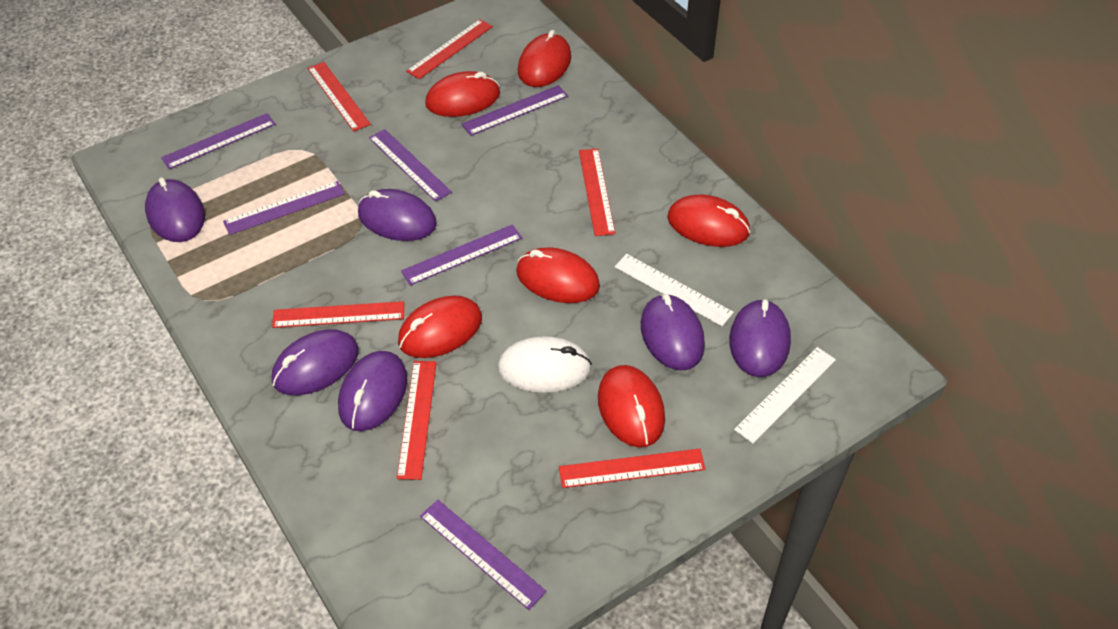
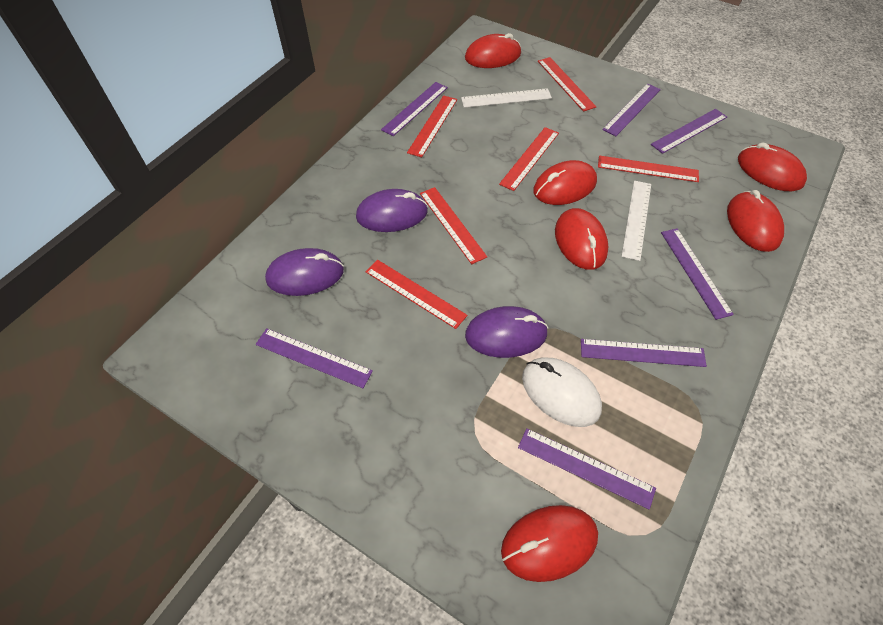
purple mouse: [145,177,205,242] [272,329,359,395] [338,351,407,431] [358,189,437,241] [641,294,705,370] [729,299,791,377] = 6 -> [265,248,344,296] [356,189,428,232] [465,306,548,358] = 3
purple ruler: [161,113,275,169] [223,181,345,235] [369,129,452,202] [401,224,522,285] [420,500,547,610] [462,85,568,136] = 6 -> [256,328,373,388] [381,82,448,136] [518,428,656,510] [581,339,707,367] [602,83,661,136] [651,109,727,154] [661,228,734,320] = 7

